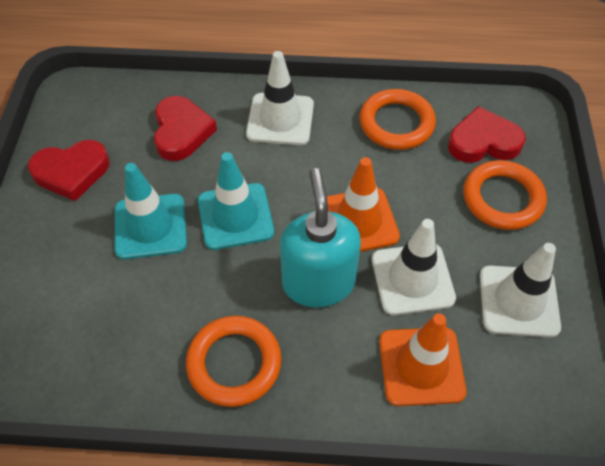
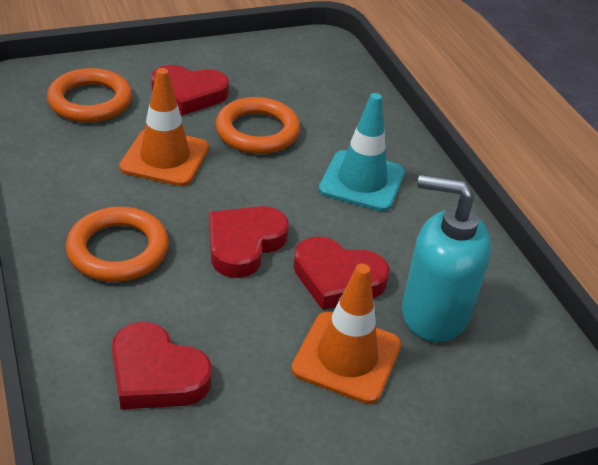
red heart: [28,140,110,201] [154,96,217,161] [448,106,526,163] = 3 -> [112,322,212,409] [151,65,229,115] [209,206,289,278] [293,236,390,310] = 4
turquoise traffic cone: [115,163,187,259] [198,152,274,250] = 2 -> [319,93,405,212] = 1
white traffic cone: [246,51,314,145] [372,219,456,315] [480,243,561,338] = 3 -> none = 0

